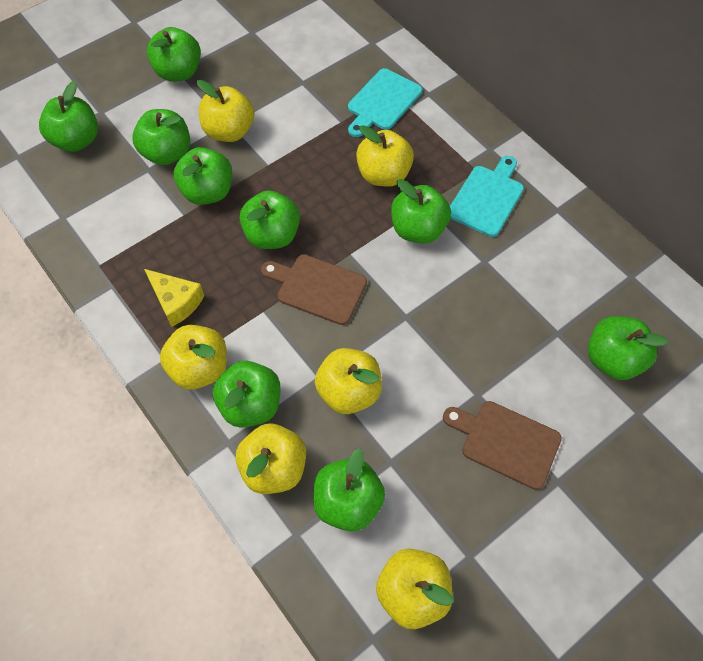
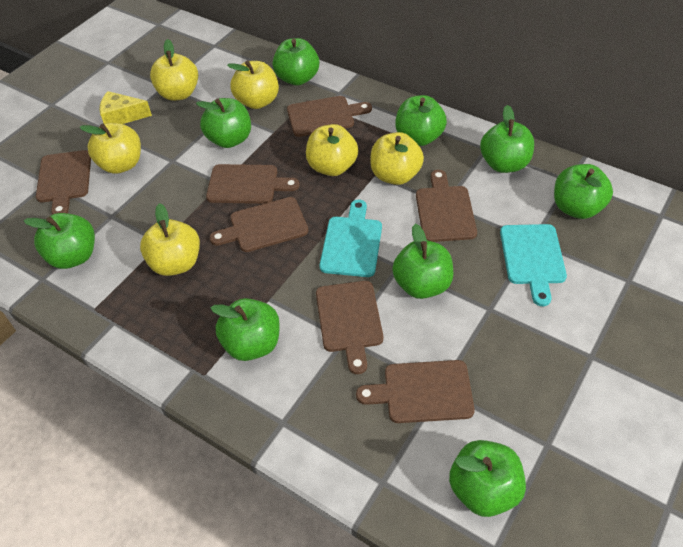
brown cutting board: [261,254,367,325] [443,401,562,490] = 2 -> [36,150,91,215] [206,164,300,204] [210,197,309,252] [287,96,372,137] [316,281,383,374] [356,360,475,423] [416,170,477,242] = 7

